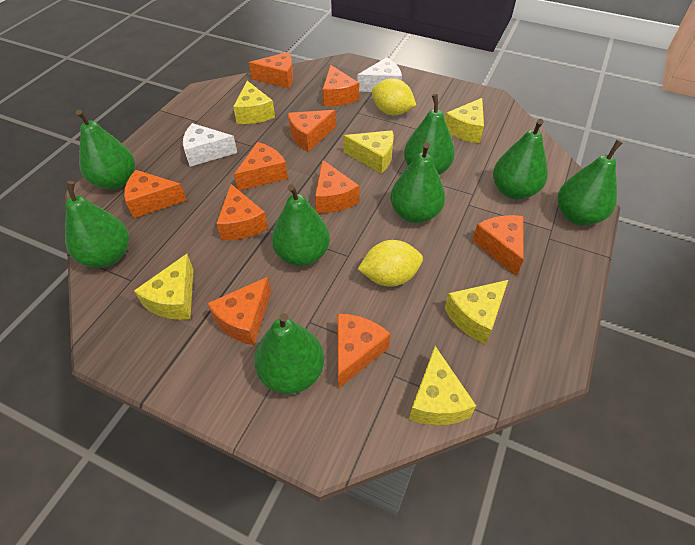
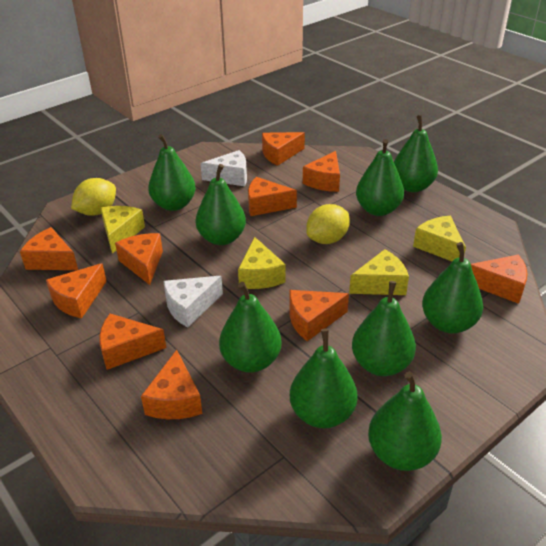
green pear: [65,181,129,268] [76,110,135,190] [254,313,324,394] [272,184,330,266] [391,142,445,223] [404,94,455,175] [493,119,548,200] [558,140,622,226] = 8 -> [148,134,196,211] [195,164,246,245] [219,282,282,373] [290,329,358,428] [352,281,416,376] [356,139,404,216] [368,372,442,471] [394,115,438,192] [422,242,483,333] = 9
yellow cheese: [134,254,194,320] [233,81,275,124] [343,130,394,174] [409,346,476,425] [444,280,508,344] [445,98,484,143] = 6 -> [100,206,145,254] [238,237,286,289] [349,249,409,295] [413,216,466,261] = 4

